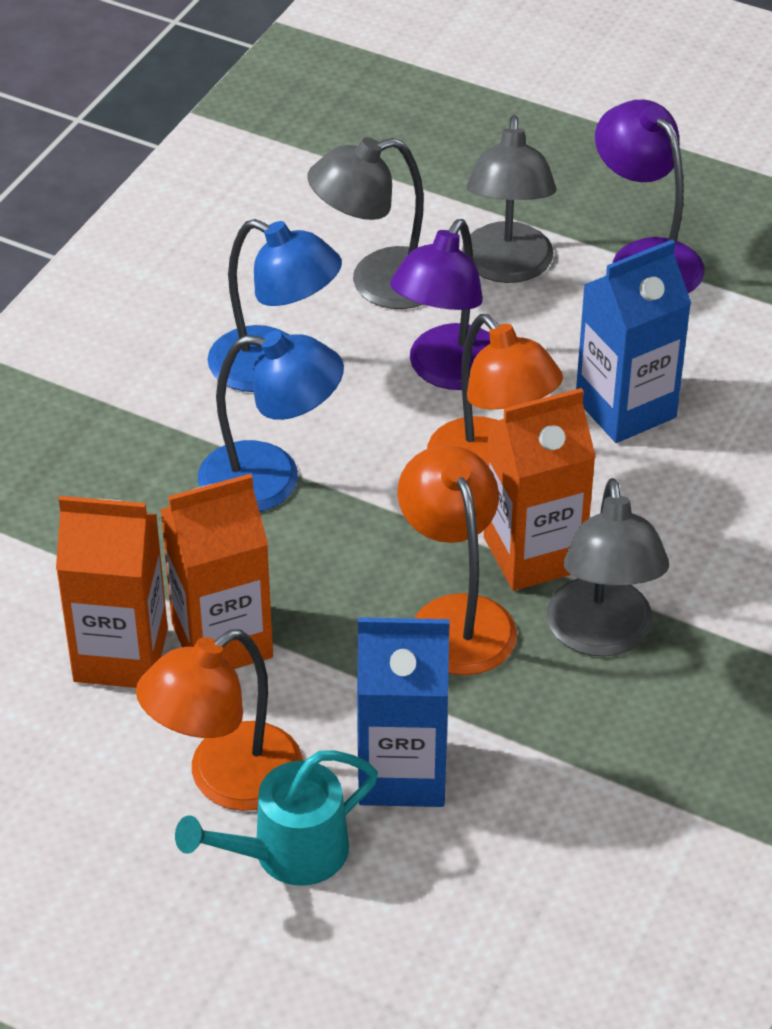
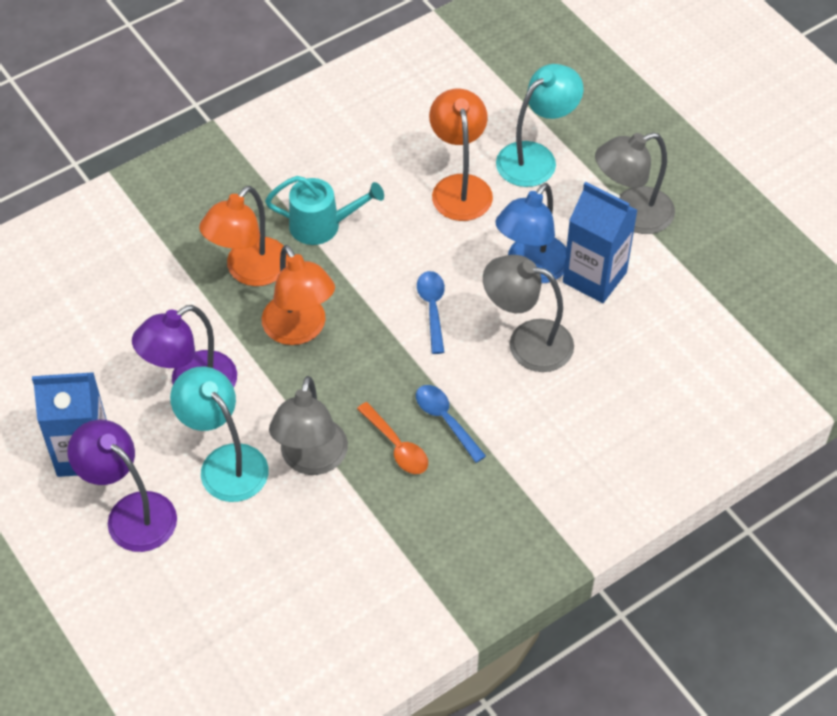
blue lamp: [198,330,344,512] [208,219,342,392] = 2 -> [495,183,566,283] = 1
blue spoon: none = 0 -> [416,385,486,463] [417,271,445,354] = 2
orange carton: [56,496,168,688] [160,474,273,669] [484,388,596,591] = 3 -> none = 0
orange spoon: none = 0 -> [357,402,428,474] = 1
turquoise lamp: none = 0 -> [170,367,269,502] [496,64,583,187] = 2

